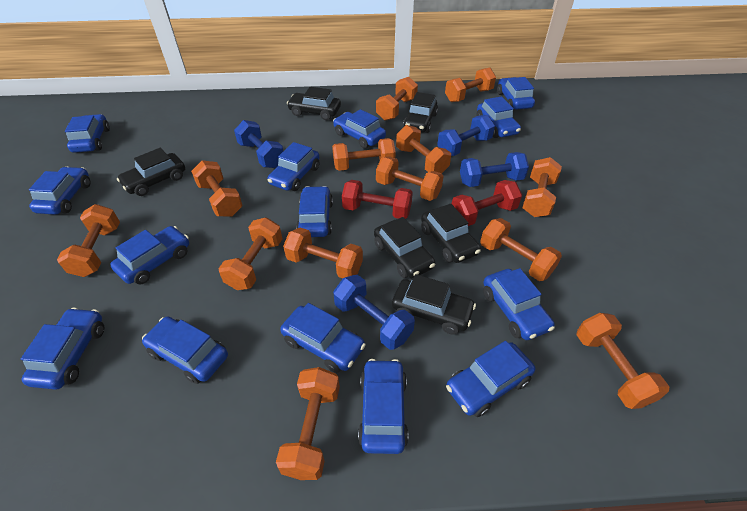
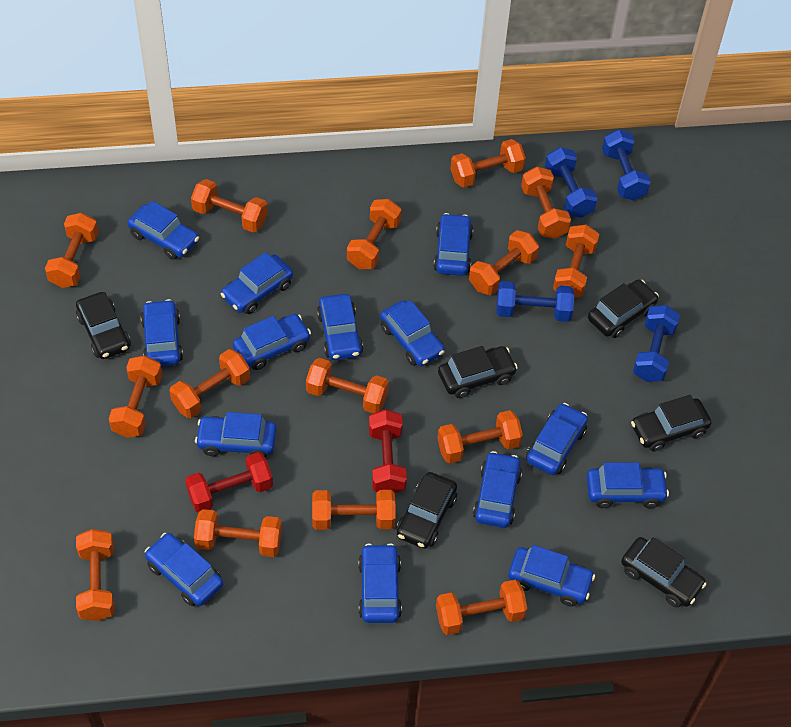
orange dumbbell: [57,204,120,277] [191,160,243,217] [218,217,282,290] [276,367,340,480] [283,228,363,278] [332,138,396,171] [376,77,418,121] [376,156,444,201] [396,125,451,173] [445,68,496,102] [480,218,562,281] [522,157,562,217] [576,313,669,409] = 13 -> [45,213,99,288] [76,529,115,621] [109,355,162,438] [169,349,250,418] [191,179,268,232] [194,509,282,557] [306,358,389,413] [312,490,395,530] [347,199,402,269] [436,580,527,635] [437,410,523,464] [450,139,526,188] [469,230,539,295] [521,167,571,239] [553,225,599,297] = 15

